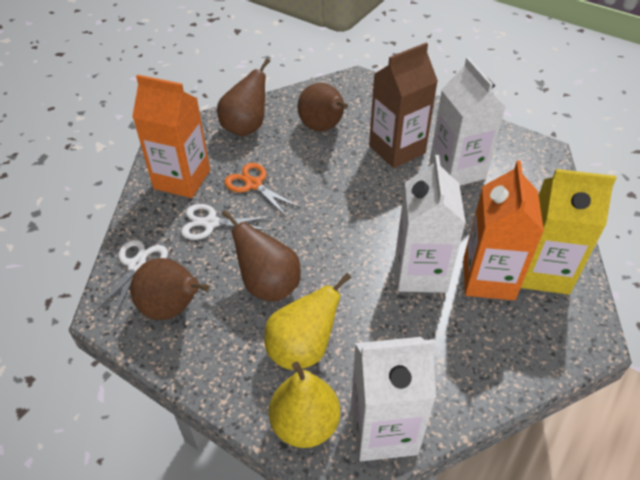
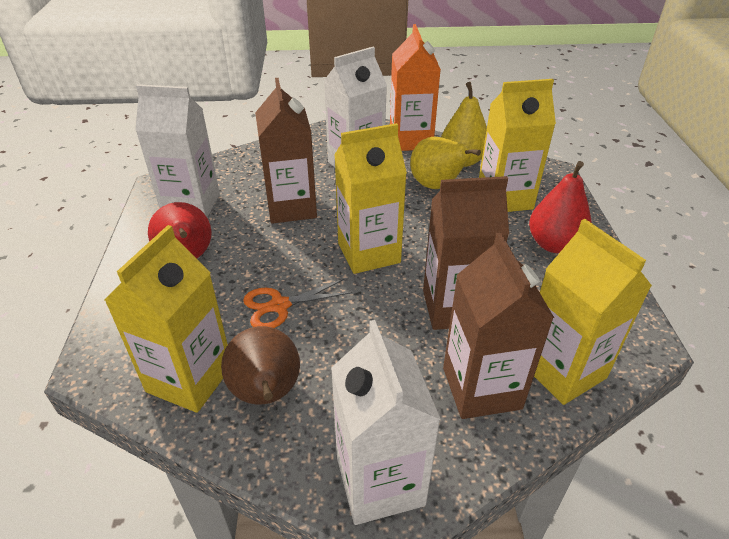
brown carton: [369,43,438,168] = 1 -> [255,78,317,224] [423,176,509,330] [443,232,554,419] = 3
brown pear: [130,258,209,320] [217,58,270,137] [222,210,301,302] [298,83,348,131] = 4 -> [221,326,300,405] = 1
orange carton: [132,75,210,198] [463,161,544,300] = 2 -> [390,24,441,151] = 1
red pear: none = 0 -> [148,202,212,259] [529,161,592,253] = 2
white scissors: [95,239,168,319] [181,204,271,240] = 2 -> none = 0
yellow carton: [521,169,617,295] = 1 -> [104,225,228,413] [334,123,407,274] [479,79,556,212] [534,219,652,405] = 4

